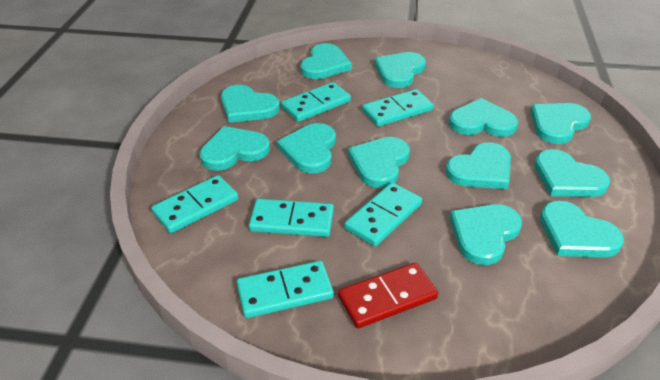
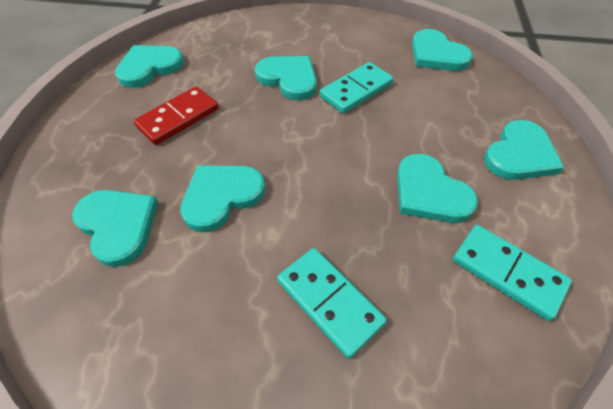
turquoise domino: [151,175,239,233] [237,261,334,318] [249,199,334,237] [281,82,351,122] [344,182,422,247] [362,89,434,127] = 6 -> [277,248,387,359] [319,62,394,114] [453,225,572,321] = 3
turquoise heart: [200,126,270,171] [221,85,280,123] [277,123,336,173] [300,43,352,79] [348,137,410,188] [374,52,426,88] [446,143,511,189] [449,98,518,137] [450,204,522,265] [530,103,591,144] [534,149,610,197] [540,201,624,258] = 12 -> [72,190,158,267] [115,45,184,88] [180,165,265,232] [255,56,317,100] [397,154,478,223] [412,29,473,71] [484,120,564,180] = 7

